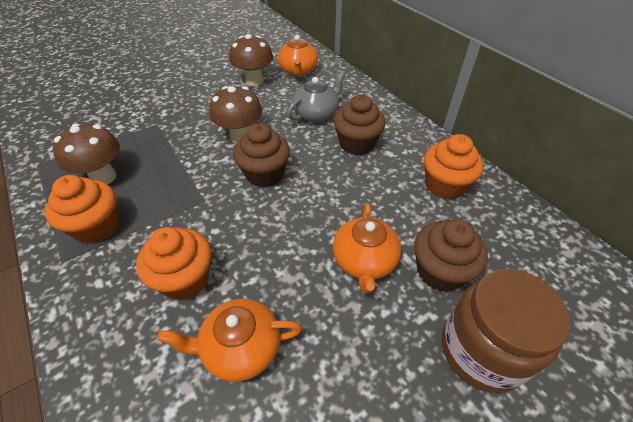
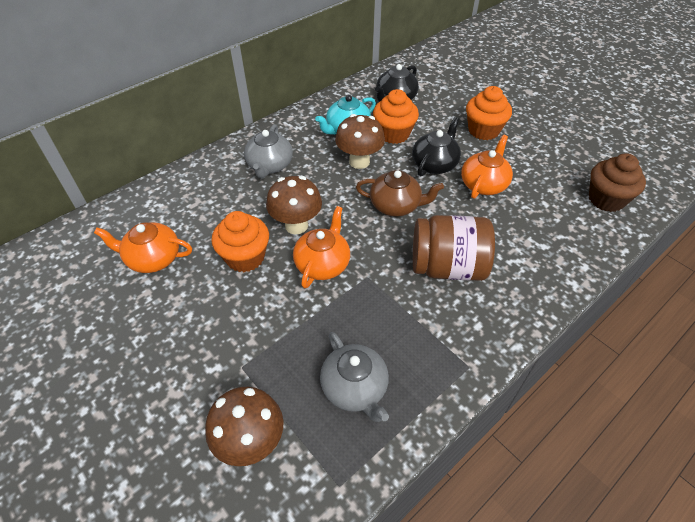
black teapot: none = 0 -> [375,64,419,102] [412,117,461,176] = 2
brown cupcake: [233,123,290,188] [334,94,386,155] [414,219,488,292] = 3 -> [589,153,646,212] = 1
brown teapot: none = 0 -> [356,170,444,217] = 1
grey teapot: [287,70,346,122] = 1 -> [244,124,293,178] [320,332,389,422] = 2
turquoise teapot: none = 0 -> [315,95,376,135] = 1

